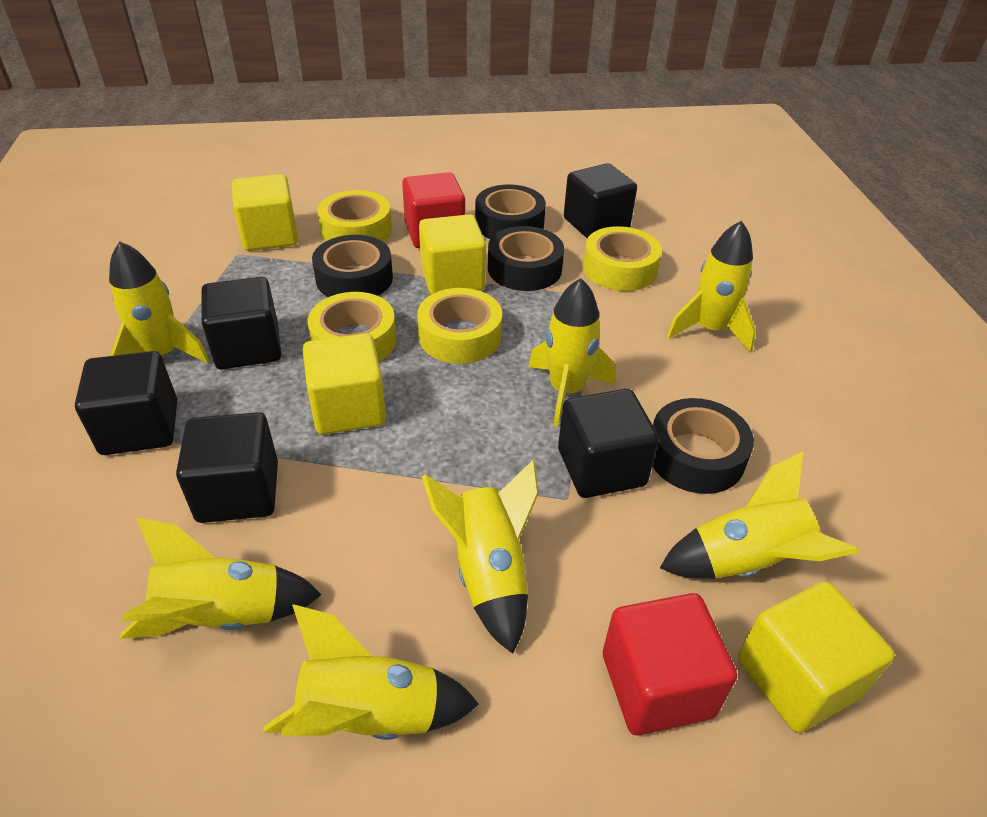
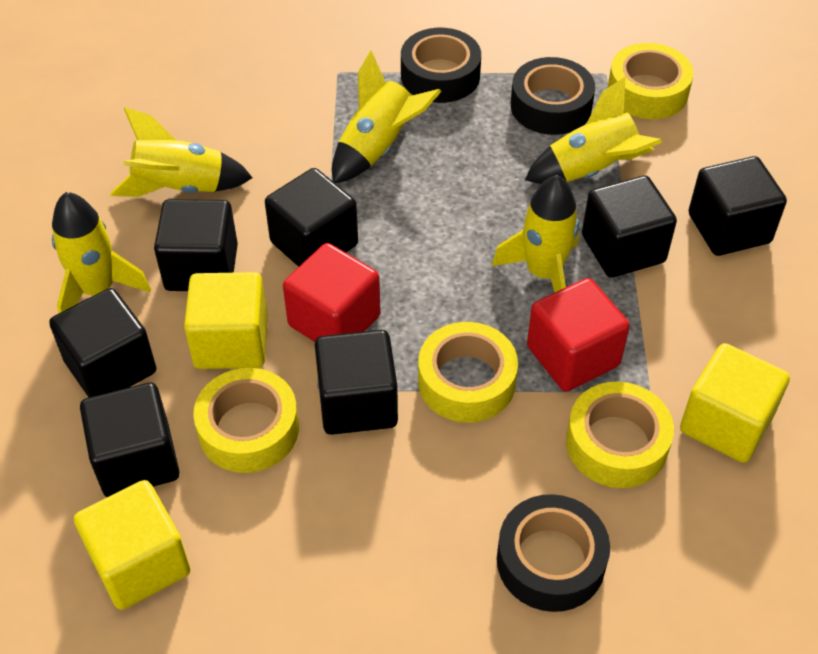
black cube: [75,351,177,455] [176,412,278,523] [201,277,281,369] [558,389,659,498] [564,163,637,238] = 5 -> [49,288,156,397] [80,383,180,497] [154,199,238,291] [265,168,358,267] [315,330,398,435] [582,175,677,278] [689,156,787,256] = 7
black tape: [312,235,393,297] [475,185,546,239] [488,226,564,291] [652,398,754,494] = 4 -> [401,28,481,103] [497,494,610,612] [511,57,595,135] = 3
yellow cube: [232,174,298,251] [303,333,386,435] [419,214,486,295] [738,581,895,733] = 4 -> [74,480,190,610] [184,272,268,369] [680,343,790,463] = 3
yellow rocket: [109,241,209,364] [120,517,322,639] [263,604,479,740] [422,460,538,654] [528,278,616,427] [660,451,859,579] [667,220,756,352] = 7 -> [52,192,151,313] [111,107,253,197] [332,50,442,183] [492,175,579,292] [525,76,662,184] = 5

